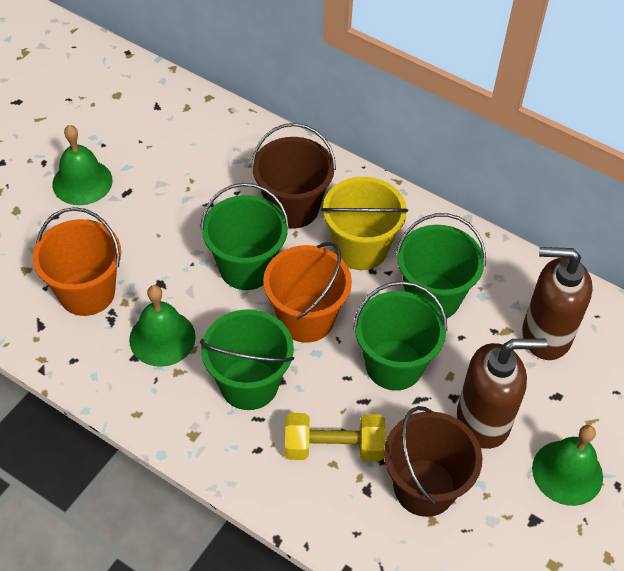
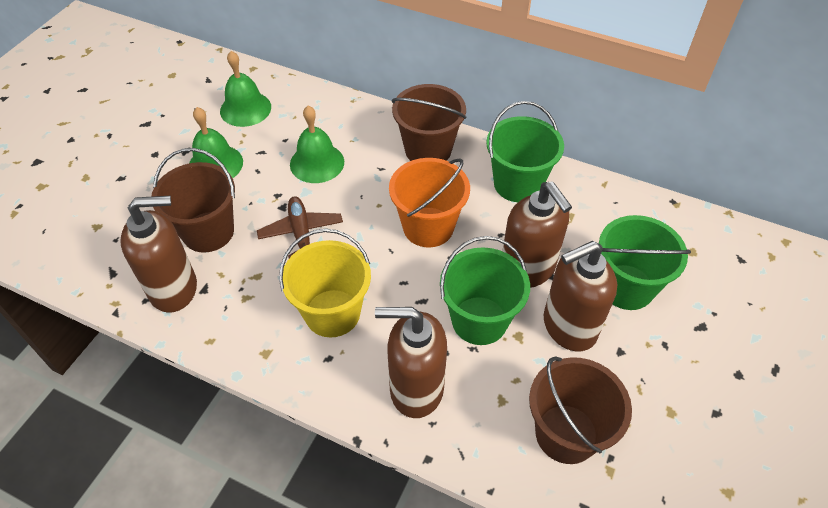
brown bucket: [251,123,336,229] [384,406,482,517] = 2 -> [152,148,235,252] [392,84,466,161] [529,356,632,464] = 3
brown plane: none = 0 -> [257,196,343,258] = 1
brown soap dispenser: [457,339,547,449] [522,247,593,360] = 2 -> [120,196,197,313] [375,307,447,418] [502,181,572,288] [544,241,617,351] = 4
green bucket: [200,309,294,410] [201,183,289,290] [353,281,447,391] [396,213,486,318] = 4 -> [440,236,530,345] [486,101,564,202] [599,215,691,310] = 3
orange bucket: [33,207,121,316] [263,242,352,343] = 2 -> [389,158,470,248] = 1
yellow dumbbell: [285,413,386,461] = 1 -> none = 0

